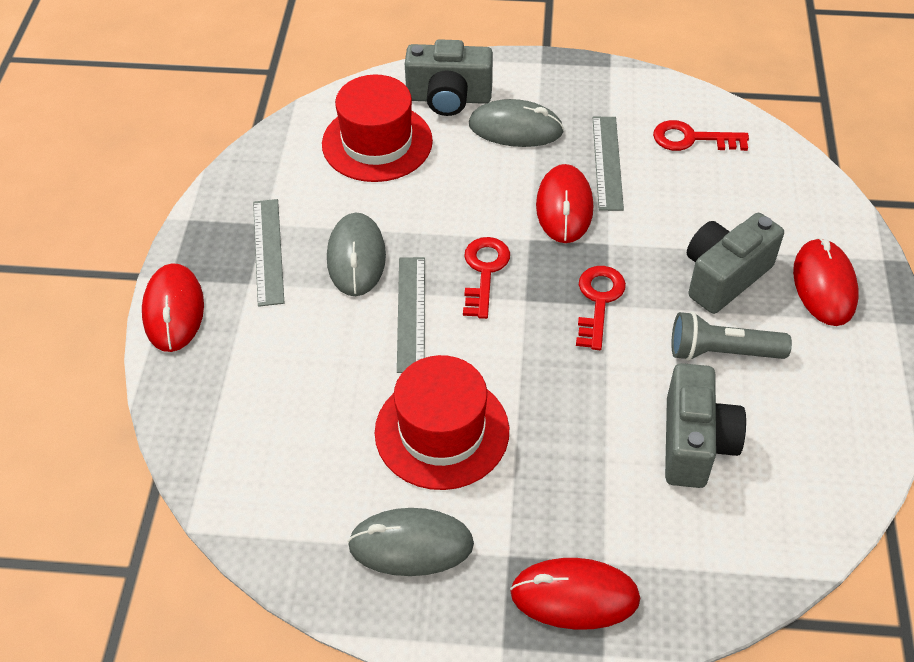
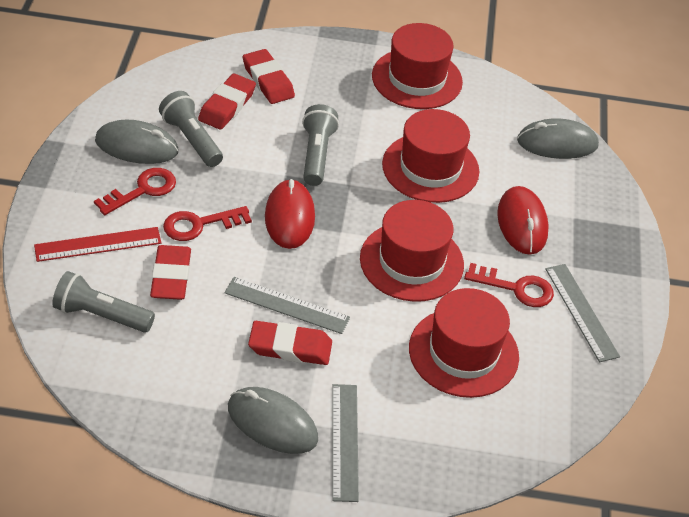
grey camera: [405,39,493,116] [665,363,746,488] [687,213,784,314] = 3 -> none = 0
grey flashlight: [671,311,792,361] = 1 -> [52,271,155,333] [159,91,223,167] [302,104,339,186] = 3
red eraser: none = 0 -> [150,245,191,300] [198,73,256,130] [243,49,295,104] [248,321,332,365] = 4
red hat: [322,74,433,182] [375,355,509,490] = 2 -> [360,200,464,302] [372,23,463,109] [382,109,479,203] [409,288,519,398] = 4
red mouse: [142,263,204,352] [510,558,640,630] [536,164,593,243] [793,238,859,326] = 4 -> [265,179,315,249] [497,186,549,255] = 2
red ruler: none = 0 -> [34,227,161,262] = 1

